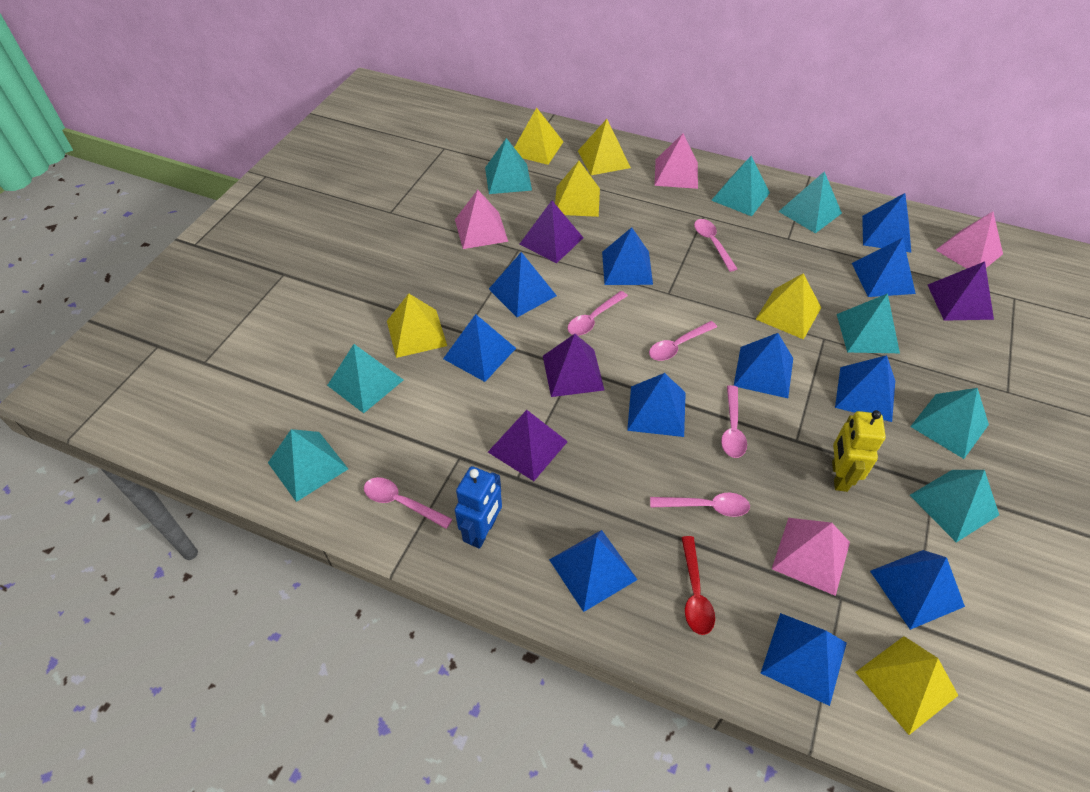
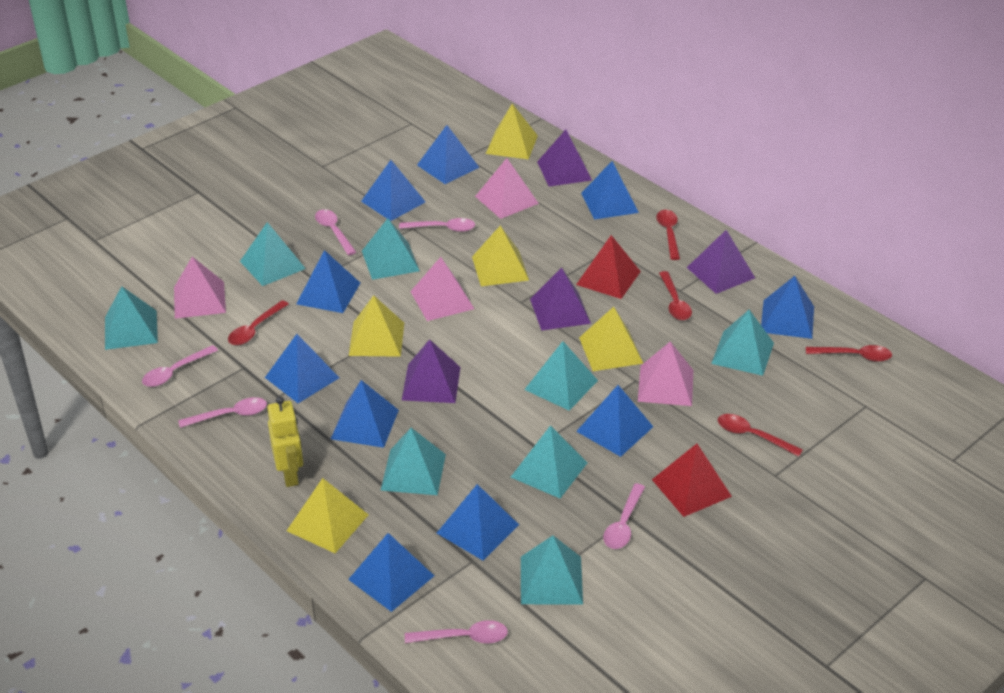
blue pyramid: [443,314,516,382] [489,252,557,317] [549,530,638,612] [602,227,653,285] [627,373,686,437] [734,333,793,398] [761,613,847,706] [835,355,895,422] [852,238,916,297] [862,193,911,253] [870,550,965,630] = 11 -> [265,334,339,403] [296,250,360,313] [331,380,399,448] [348,533,434,612] [361,160,425,221] [417,125,480,184] [437,484,519,560] [576,385,653,457] [581,161,639,220] [761,276,814,339] = 10
blue robot: [455,466,502,549] = 1 -> none = 0
red pyramid: none = 0 -> [576,235,641,299] [652,444,732,517] = 2
red spoon: [681,536,715,635] = 1 -> [228,300,289,345] [656,210,680,260] [659,271,692,320] [718,414,803,457] [806,345,892,362] = 5
yellow pyramid: [387,293,447,358] [514,108,563,165] [555,161,600,217] [578,119,631,175] [756,273,821,340] [855,636,959,735] = 6 -> [287,478,369,553] [349,295,404,357] [472,226,529,286] [486,104,538,159] [579,307,643,371] = 5

